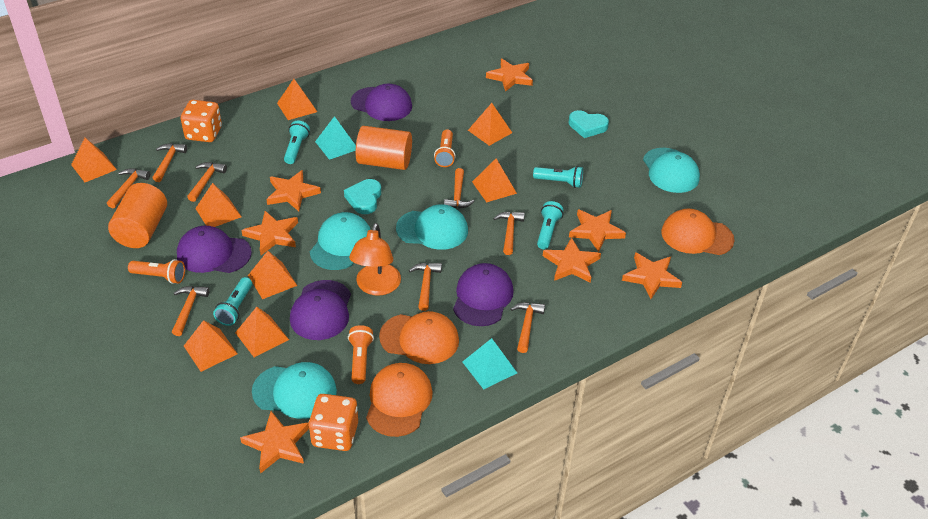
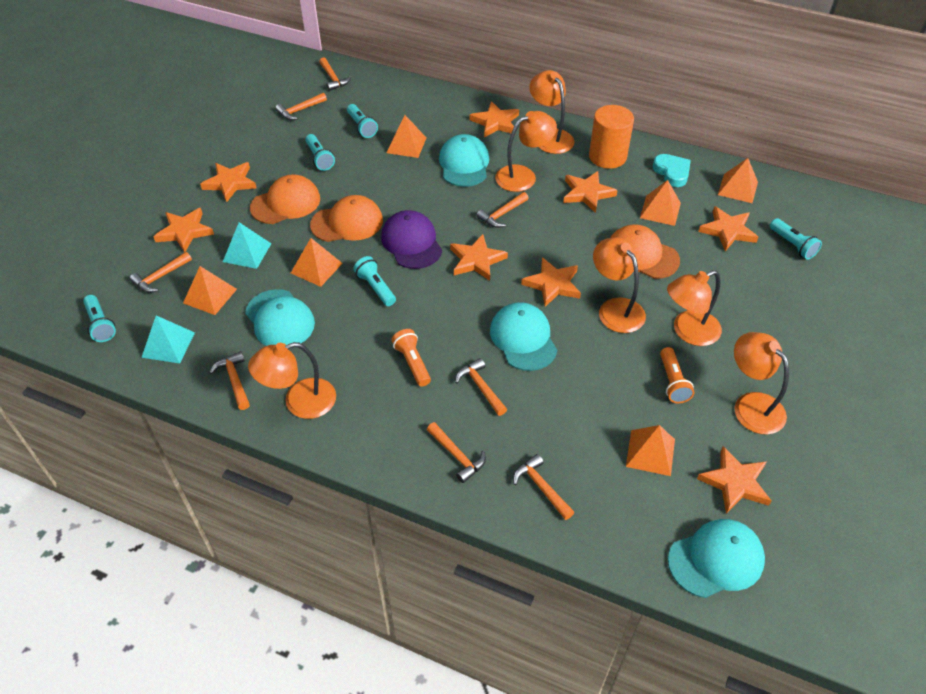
orange cylinder: [108,183,167,248] [356,126,412,170] = 2 -> [589,105,634,169] = 1
orange dice: [181,100,222,142] [309,394,358,451] = 2 -> none = 0
orange flashlight: [128,259,185,284] [348,325,374,384] [434,129,456,167] = 3 -> [391,329,431,386] [660,347,694,403] = 2
orange lamp: [349,223,401,295] = 1 -> [248,342,336,419] [495,111,557,192] [529,70,575,154] [593,237,646,333] [667,270,722,346] [734,332,789,435] = 6
orange pyramid: [71,138,117,182] [184,320,238,372] [195,183,242,227] [235,307,289,357] [248,251,297,299] [277,79,317,120] [468,103,512,146] [472,158,517,202] = 8 -> [183,266,237,315] [291,238,343,287] [387,115,426,158] [626,425,675,476] [640,180,681,226] [718,158,758,203] = 6
orange star: [240,411,309,474] [241,211,298,255] [266,170,321,211] [486,59,533,92] [543,237,601,283] [569,209,626,252] [622,252,682,299] = 7 -> [153,208,214,252] [200,162,257,202] [450,234,508,281] [470,101,519,138] [521,258,581,307] [563,171,618,213] [697,446,772,514] [698,206,758,251] = 8
purple cap: [177,226,252,273] [290,280,351,340] [351,84,412,121] [453,263,514,326] = 4 -> [381,210,442,269] = 1
turquoise flashlight: [213,277,252,326] [284,120,310,164] [533,166,583,188] [537,201,564,249] = 4 -> [83,295,116,342] [305,134,335,171] [347,104,378,138] [353,256,396,306] [770,218,822,260] = 5
turquoise heart: [344,179,381,214] [569,110,609,138] = 2 -> [653,154,691,187] = 1

